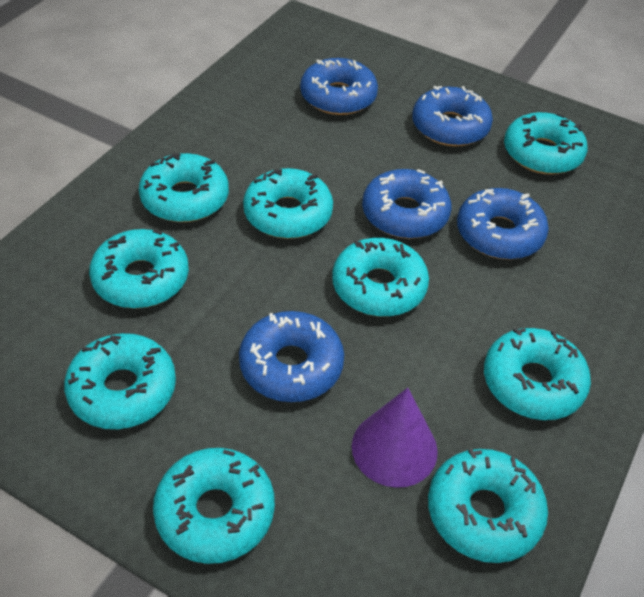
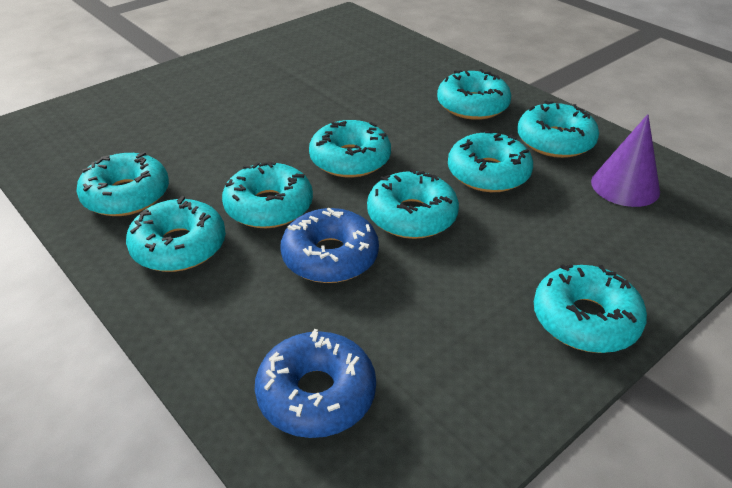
blue donut: [239,311,344,402] [300,58,378,115] [362,169,451,239] [412,86,493,146] [457,188,549,260] = 5 -> [255,329,376,438] [280,208,379,283] = 2

